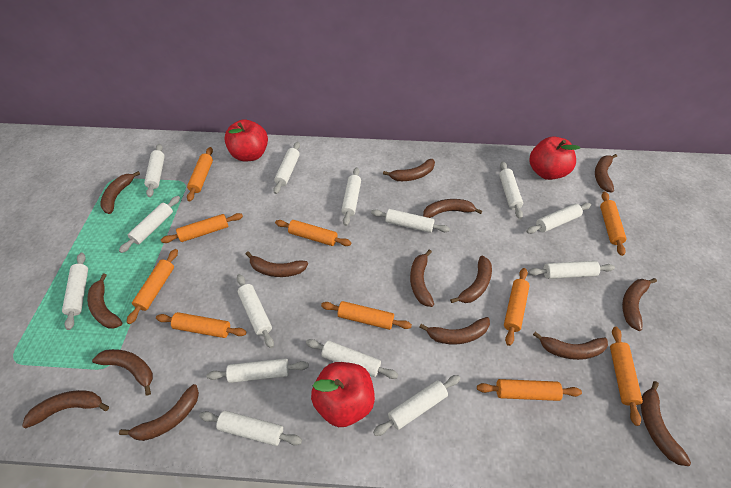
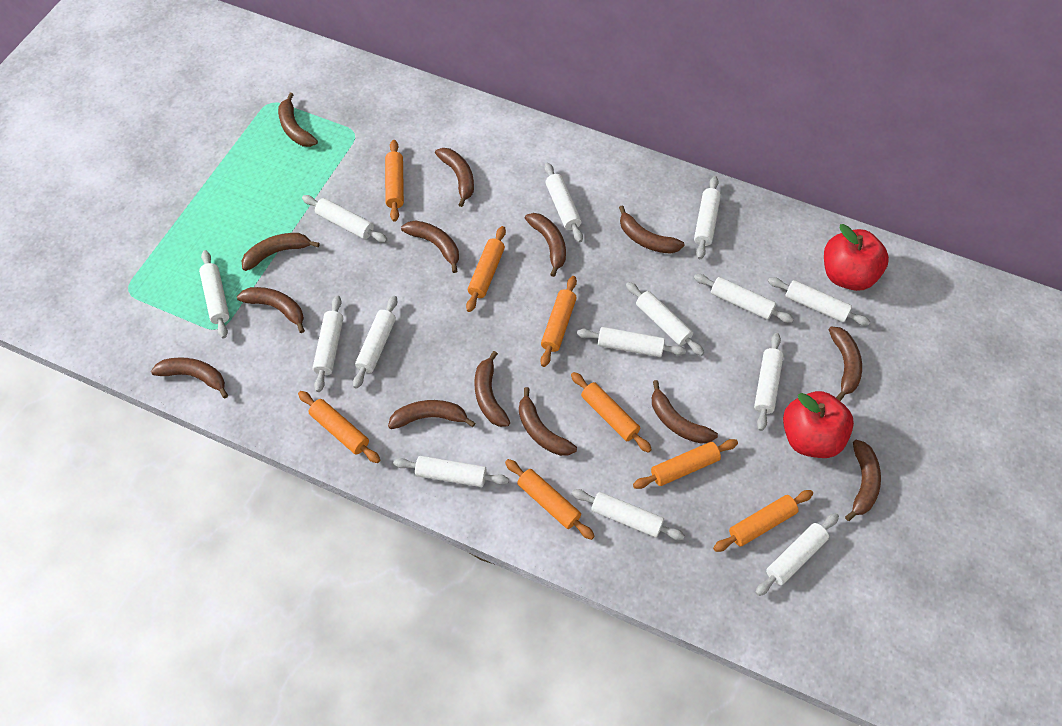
brown banana: [22,390,109,428] [87,273,123,329] [92,349,153,396] [100,171,140,214] [119,384,199,441] [246,252,308,277] [383,159,435,181] [410,249,434,307] [420,317,490,344] [423,199,482,218] [450,256,492,303] [533,332,608,360] [595,154,617,193] [622,278,657,331] [641,381,691,466] = 15 -> [151,357,228,398] [237,287,305,333] [242,233,319,271] [278,93,318,147] [388,400,475,429] [401,220,459,273] [435,148,474,207] [474,351,510,427] [519,387,577,456] [525,213,566,277] [619,205,684,254] [652,380,718,444] [828,326,862,401] [845,440,881,521] = 14
orange rolling pin: [127,249,178,324] [156,312,246,338] [161,213,243,243] [187,147,213,201] [275,220,351,246] [321,301,412,330] [477,379,582,401] [504,268,530,346] [600,192,627,256] [610,327,643,426] = 10 -> [298,391,380,463] [385,140,404,222] [466,226,506,312] [505,459,595,540] [540,276,577,367] [571,372,652,453] [633,439,738,489] [713,490,813,552] = 8
red apple: [224,119,268,161] [311,362,375,427] [529,137,580,180] = 3 -> [783,391,854,458] [824,224,889,291] = 2

